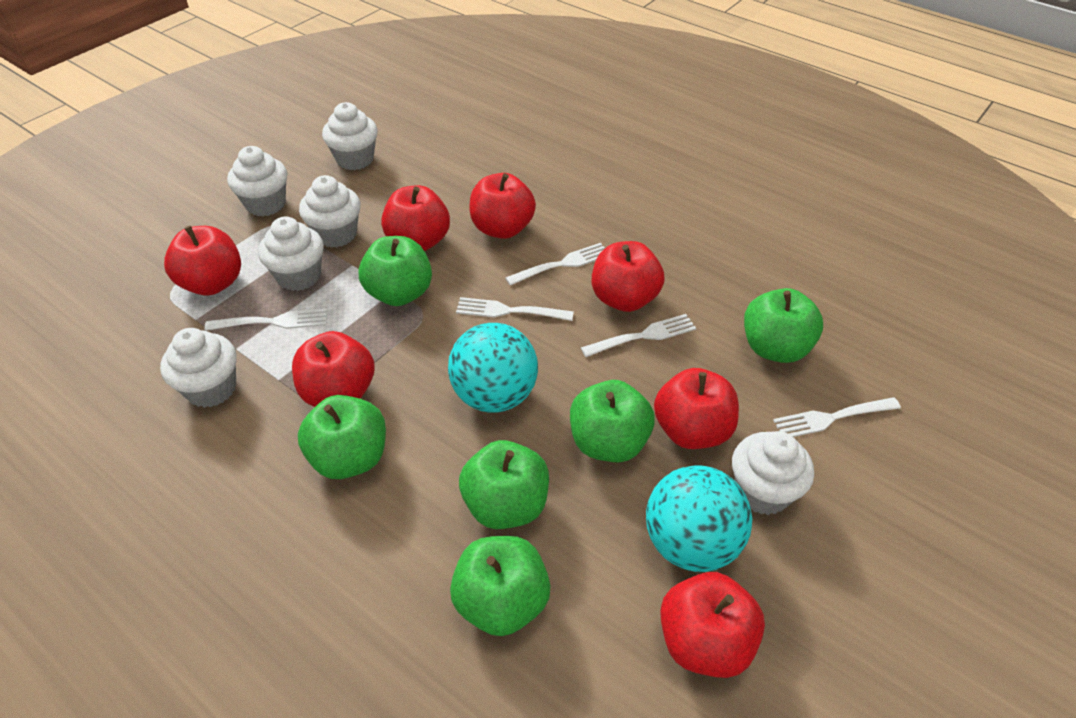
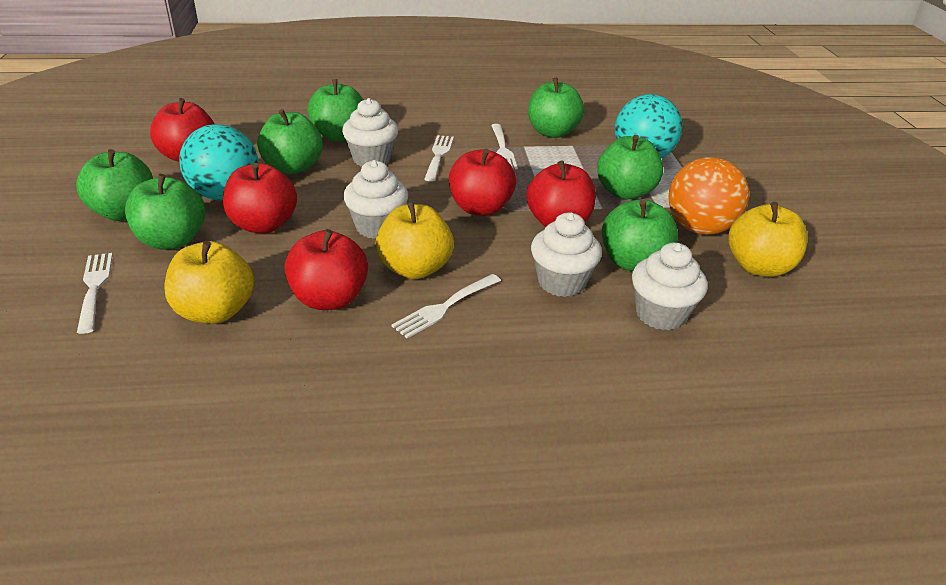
green apple: [298,395,386,479] [359,236,432,306] [450,536,551,636] [459,440,549,529] [570,380,655,463] [744,288,823,363] = 6 -> [76,149,153,221] [125,174,205,249] [257,109,323,174] [307,79,363,141] [528,77,584,138] [597,135,663,199] [602,199,678,271] = 7
orange ball: none = 0 -> [668,157,749,235] = 1
red apple: [164,226,241,295] [292,331,375,407] [381,185,450,251] [470,173,536,239] [592,241,665,312] [654,368,739,449] [660,572,765,678] = 7 -> [150,98,215,162] [223,163,297,233] [285,229,368,310] [449,148,516,216] [527,160,596,227] = 5
white cupcake: [160,328,236,408] [227,146,287,216] [258,216,324,291] [299,175,361,248] [322,102,378,170] [732,431,814,515] = 6 -> [342,98,398,166] [343,160,408,239] [531,212,602,297] [632,242,708,330] = 4
white fork: [205,309,327,331] [456,297,574,321] [505,243,605,286] [581,314,696,357] [773,397,901,437] = 5 -> [77,253,113,334] [392,274,501,338] [424,135,454,182] [491,124,518,169] = 4
yellow apple: none = 0 -> [164,241,254,324] [376,201,454,279] [729,202,808,277] = 3

